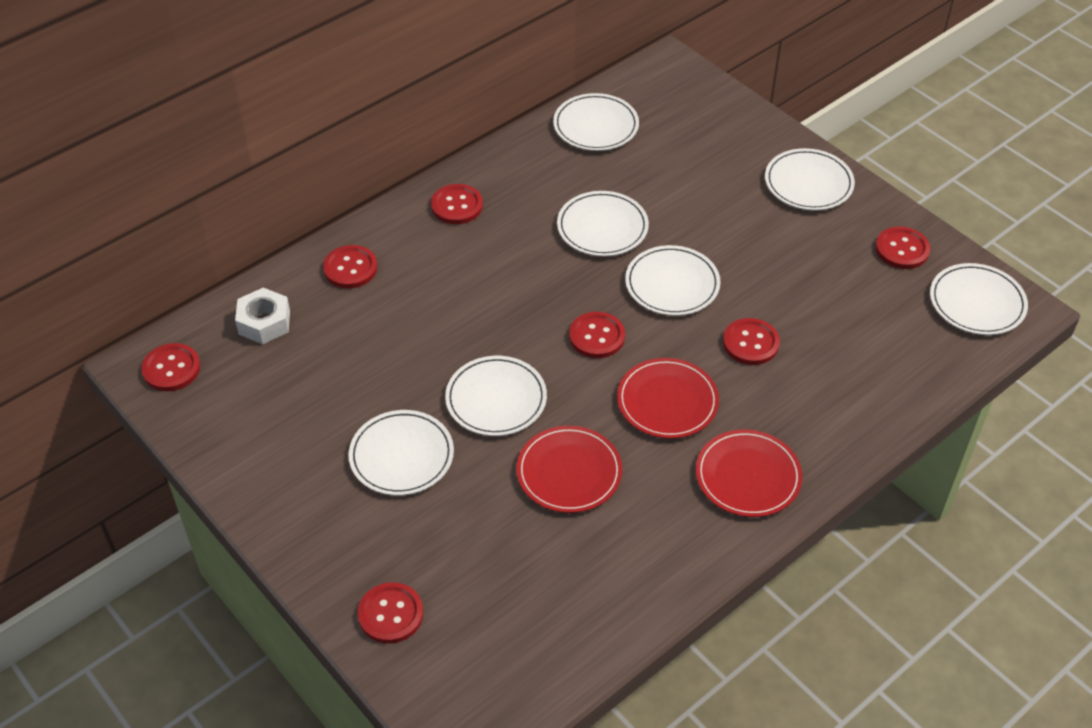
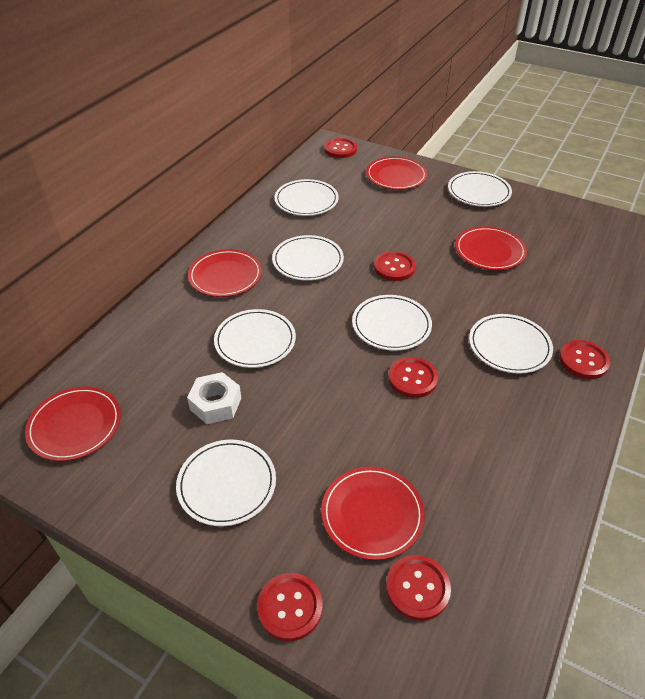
red button: [141,343,200,391] [323,245,377,288] [358,582,423,644] [431,184,483,224] [569,312,625,358] [723,318,780,365] [875,227,930,269] = 7 -> [257,573,322,641] [324,138,357,158] [374,251,416,281] [386,555,451,621] [388,357,438,398] [559,340,611,379] = 6
red plate: [516,426,622,513] [617,358,719,439] [696,429,802,517] = 3 -> [25,387,121,461] [188,249,262,297] [321,467,425,560] [366,157,427,190] [455,226,527,270] = 5

